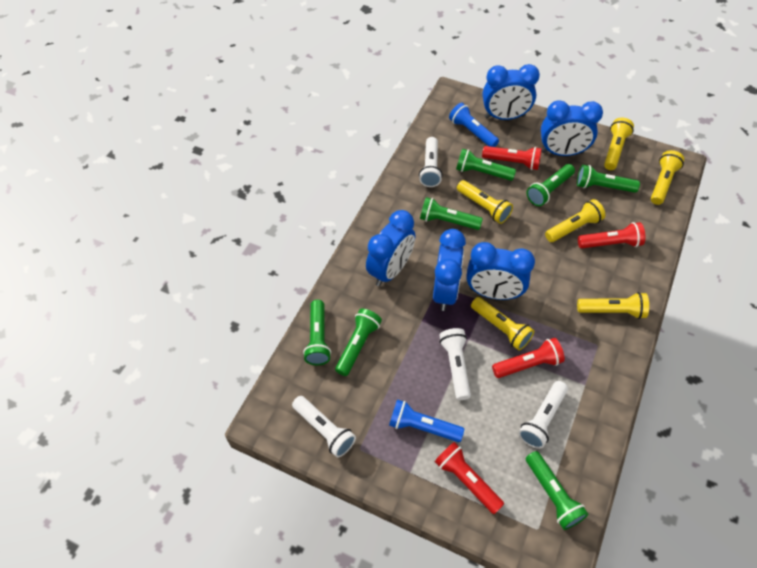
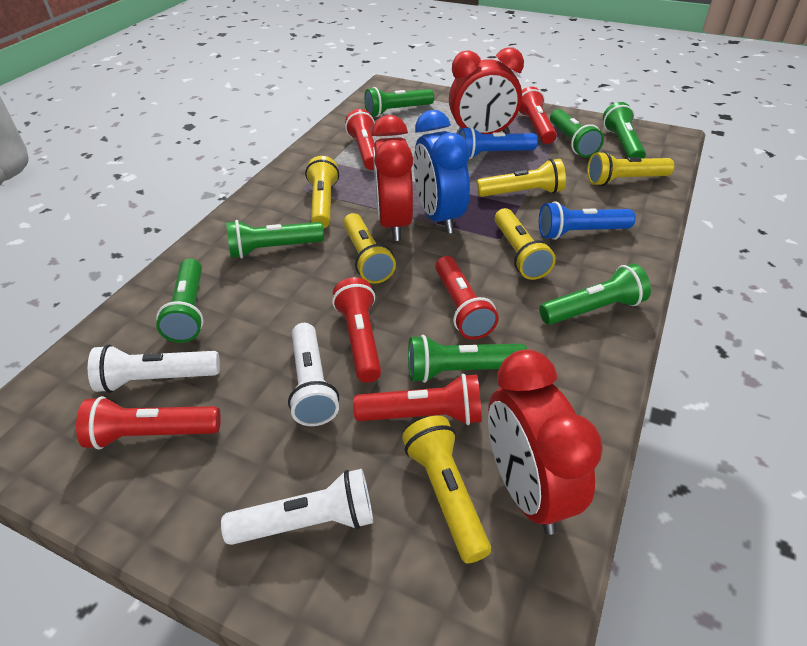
blue clock: [366,210,415,286] [433,229,466,311] [466,242,535,300] [482,64,540,120] [541,100,603,156] = 5 -> [413,110,470,234] = 1
red clock: none = 0 -> [371,115,413,241] [449,47,524,134] [488,349,603,535] = 3
red flashlight: [435,442,504,514] [482,146,542,170] [492,338,565,378] [578,222,645,248] = 4 -> [76,396,221,449] [332,277,381,383] [345,109,375,170] [353,374,482,425] [435,256,499,340] [519,87,557,144] = 6
white flashlight: [292,396,356,458] [419,137,443,187] [440,328,471,400] [518,381,568,449] = 4 -> [88,345,220,393] [221,469,373,545] [288,323,339,426] = 3

